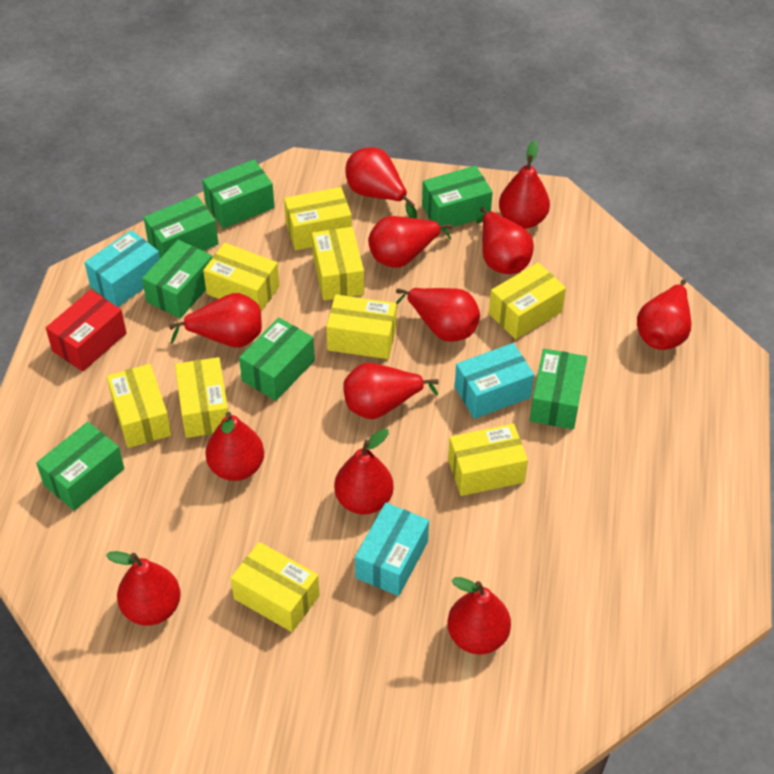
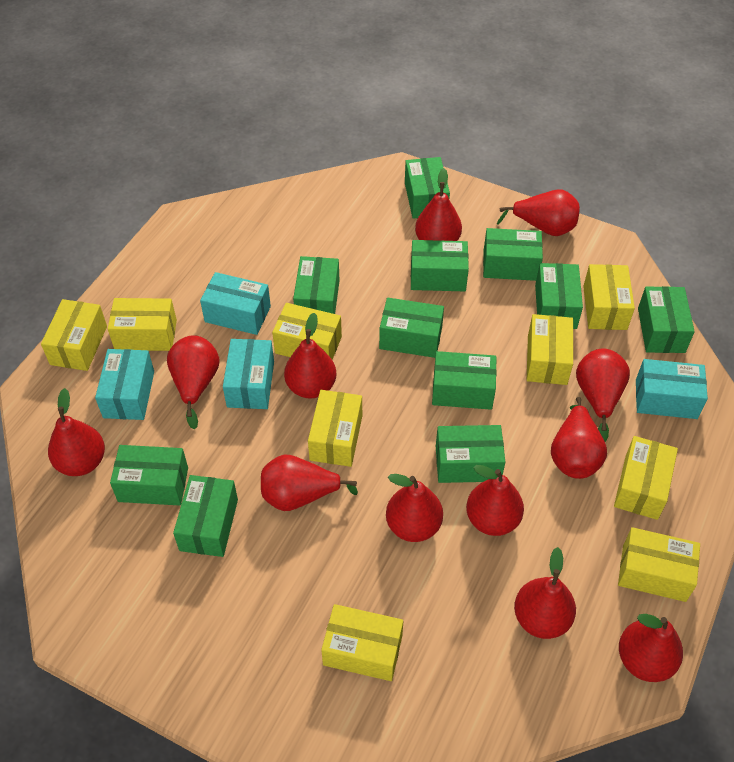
green box: [36,422,124,511] [142,240,212,318] [143,195,219,258] [202,159,275,229] [239,318,315,401] [422,166,493,231] [530,349,587,429] = 7 -> [110,445,188,505] [173,475,238,557] [293,256,339,314] [379,298,444,358] [405,157,450,219] [411,240,469,291] [432,351,497,410] [436,425,505,483] [483,228,543,281] [535,263,583,329] [638,286,695,353] = 11
red box: [46,290,127,372] = 1 -> none = 0
turquoise box: [84,230,160,307] [355,503,429,596] [455,343,534,419] = 3 -> [95,349,154,420] [200,272,271,335] [223,339,274,409] [636,359,708,419] = 4

